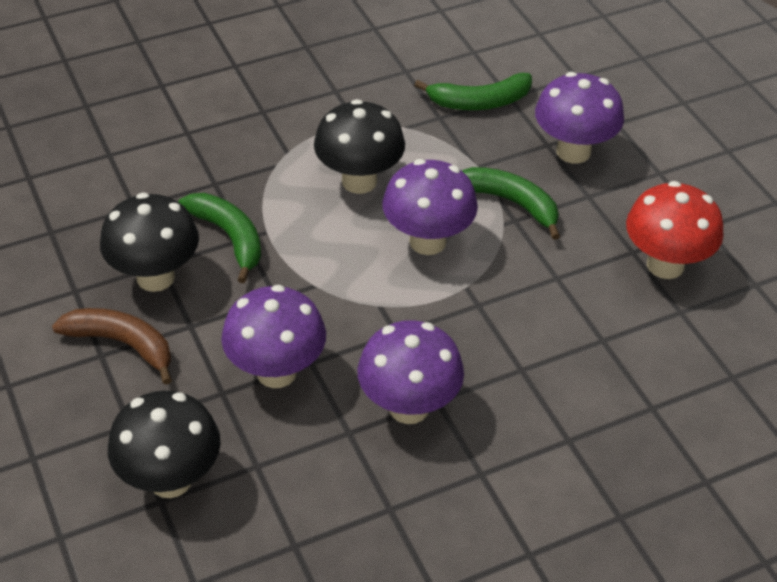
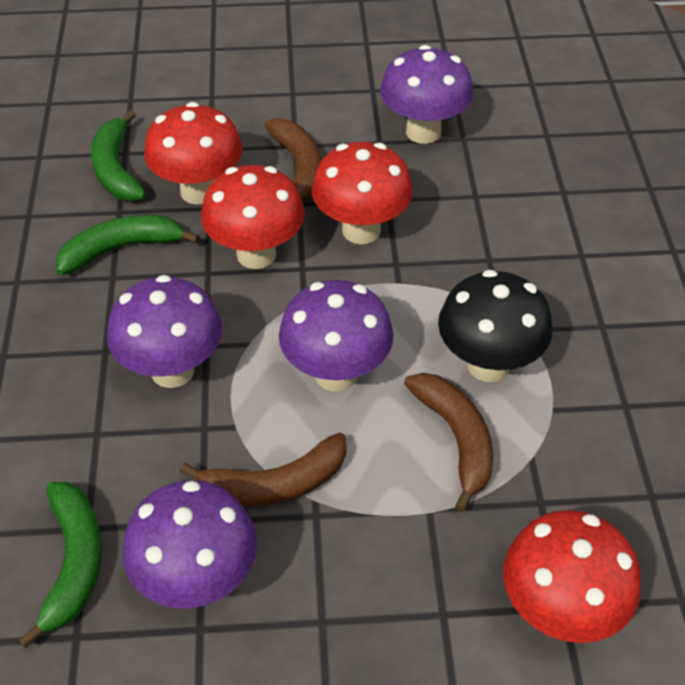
black mushroom: [100,193,199,292] [108,391,221,498] [314,99,405,194] = 3 -> [438,270,553,382] = 1
brown banana: [52,308,172,385] = 1 -> [179,432,346,506] [265,118,321,201] [404,373,493,512] = 3
red mushroom: [626,181,724,279] = 1 -> [144,102,243,205] [201,165,305,269] [312,142,413,244] [503,510,641,643] = 4

